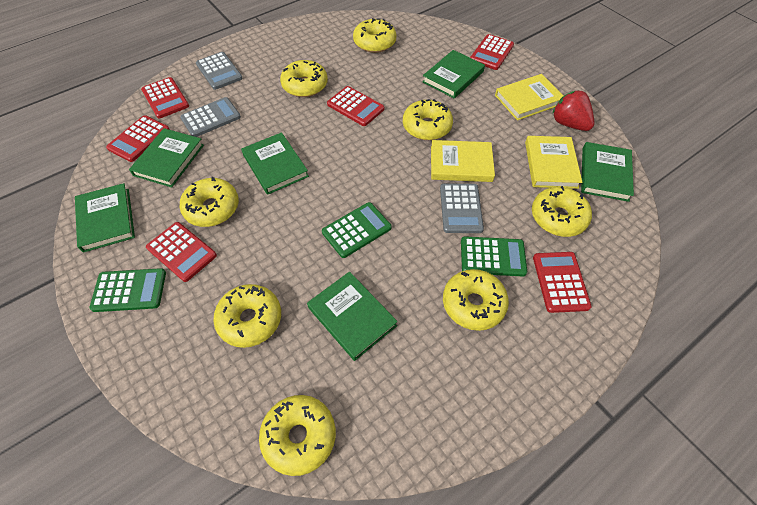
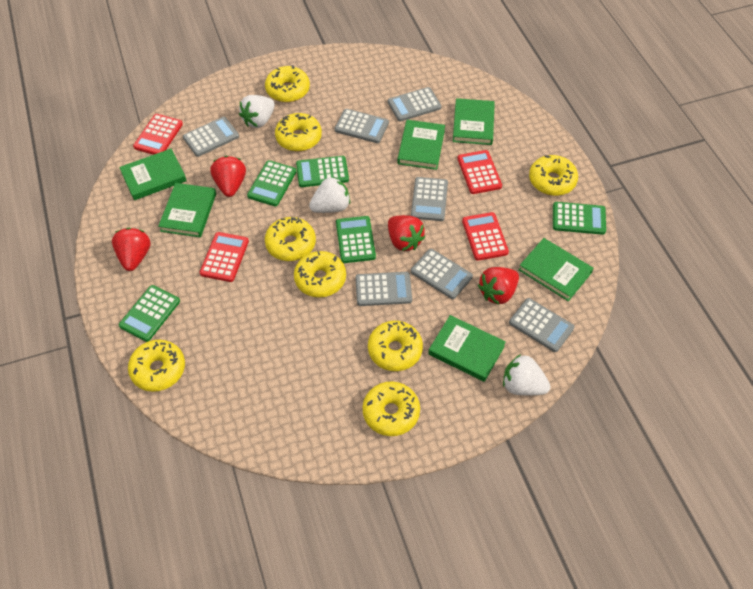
green calculator: [89,268,166,312] [322,202,392,258] [461,236,527,277] = 3 -> [119,285,180,342] [247,160,297,206] [296,156,349,187] [336,216,376,263] [553,202,606,235] = 5
grey calculator: [180,97,241,137] [196,52,243,90] [440,184,484,233] = 3 -> [183,117,239,157] [334,109,389,143] [355,272,412,306] [388,87,441,122] [411,177,448,221] [411,249,473,299] [509,298,575,352] = 7
red calculator: [106,115,170,162] [141,77,189,119] [146,222,217,282] [327,86,384,126] [470,34,514,70] [533,252,592,313] = 6 -> [133,114,183,155] [200,232,249,282] [457,150,502,194] [462,212,509,261] = 4
red strawberry: [552,90,595,131] = 1 -> [112,228,151,271] [211,156,246,197] [388,215,425,251] [478,267,519,304] = 4
white strawberry: none = 0 -> [239,95,275,128] [309,176,350,213] [503,354,550,396] = 3
yellow book: [431,140,495,182] [495,74,564,121] [525,136,582,189] = 3 -> none = 0

